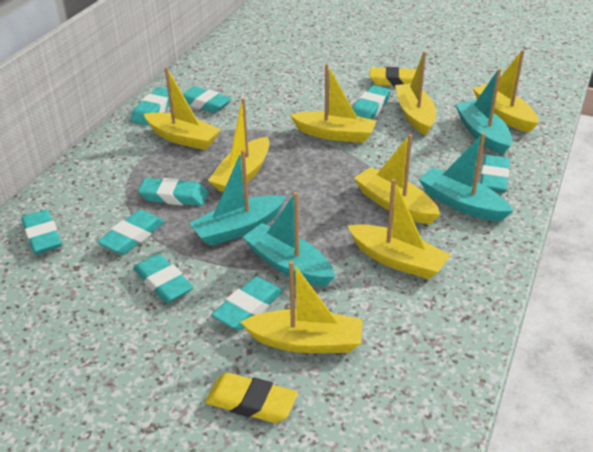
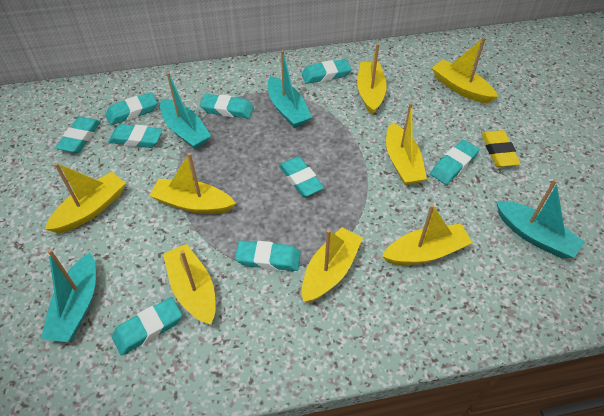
yellow eraser: [205,373,298,423] [370,67,416,87] = 2 -> [482,130,521,167] = 1

